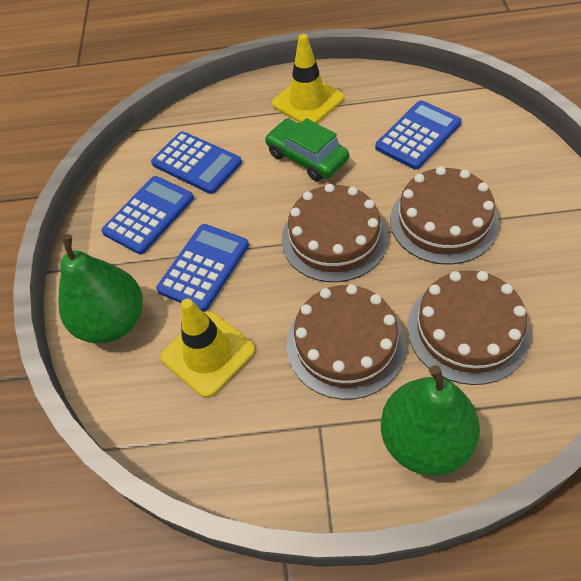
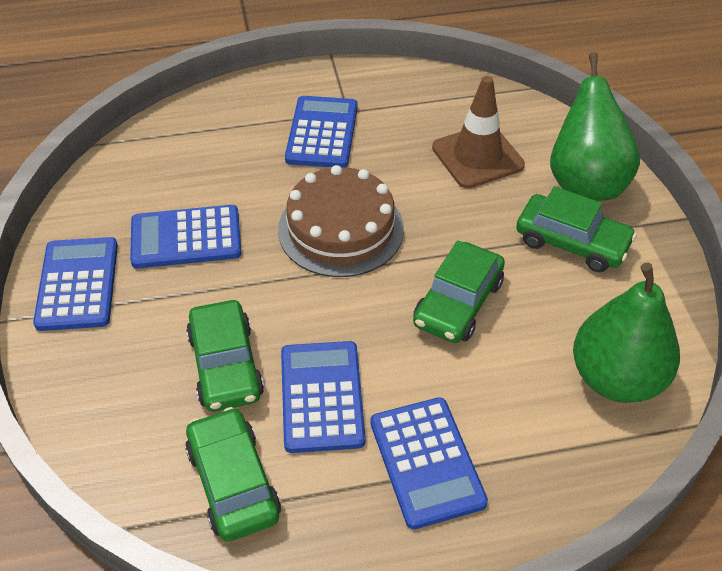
blue calculator: [101,176,194,254] [151,131,242,194] [156,224,249,312] [375,100,462,169] = 4 -> [33,237,118,331] [130,205,241,268] [281,341,365,453] [285,96,358,167] [370,397,488,529] = 5
brown cake: [282,184,388,282] [287,284,406,400] [390,166,499,265] [407,270,530,385] = 4 -> [278,165,404,277] = 1
brown traffic cone: none = 0 -> [432,76,525,188] = 1
green car: [265,118,349,181] = 1 -> [185,407,281,541] [186,300,264,412] [413,240,505,343] [516,186,637,272] = 4
yellow traffic cone: [161,298,255,398] [272,34,344,123] = 2 -> none = 0

